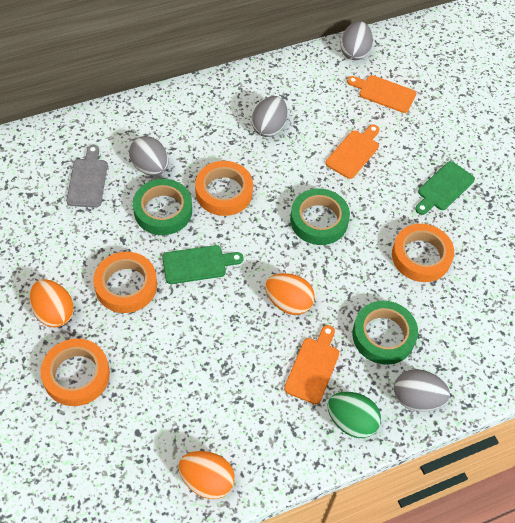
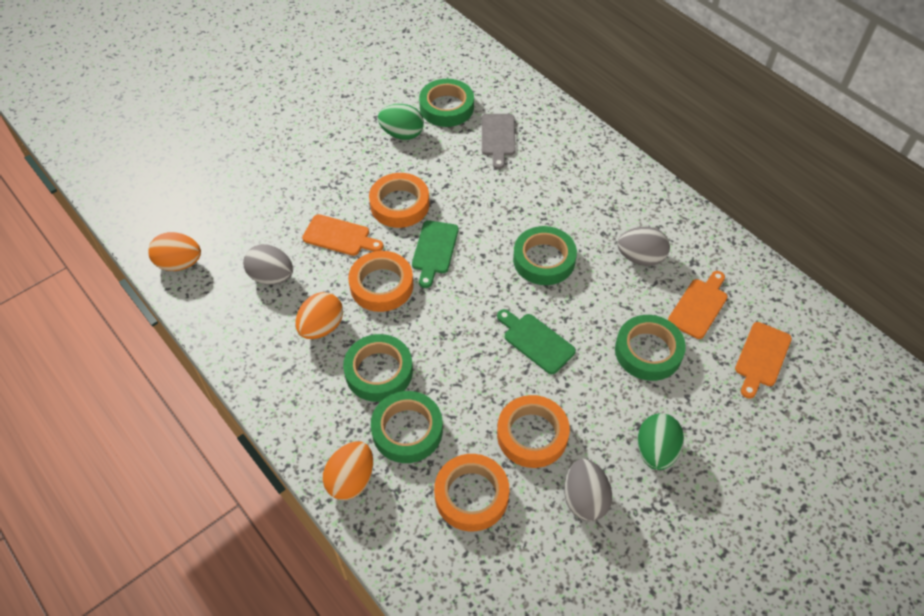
green egg: [328,392,381,438] = 1 -> [378,104,424,140] [637,413,684,470] = 2
green tape: [133,179,192,235] [290,188,350,245] [352,301,418,365] = 3 -> [343,334,413,402] [371,391,443,463] [419,79,474,127] [513,226,577,285] [615,315,686,381] = 5
grey egg: [129,136,168,176] [251,96,287,137] [340,21,373,60] [394,369,450,411] = 4 -> [243,244,293,285] [564,459,612,522] [617,227,670,266] = 3

